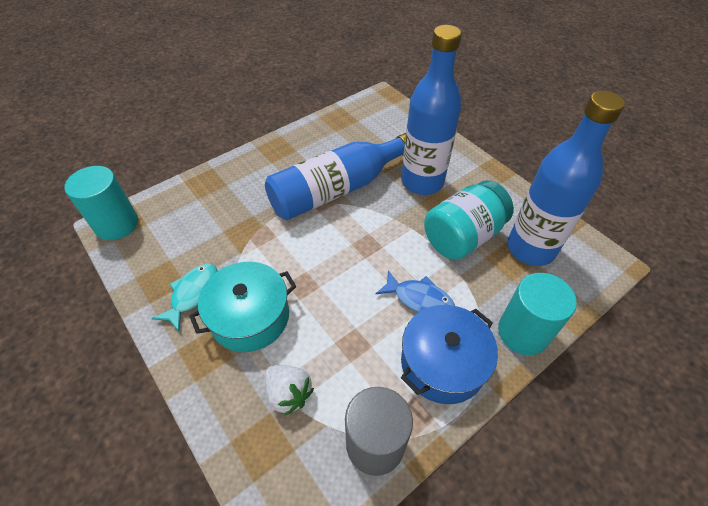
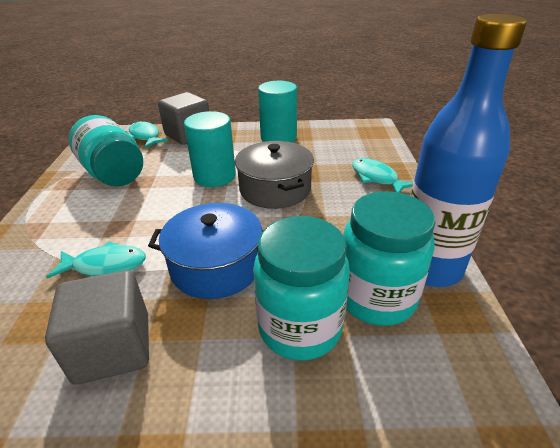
blue bottle: [265,133,406,220] [401,25,462,195] [507,91,625,266] = 3 -> [410,14,527,287] = 1
blue fish: [375,270,455,313] = 1 -> none = 0
grey cube: none = 0 -> [45,270,149,385] [158,92,209,145] = 2
grey cylinder: [345,387,413,476] = 1 -> none = 0
grey pot: none = 0 -> [235,141,314,209] = 1
turquoise fish: [152,264,217,331] = 1 -> [46,241,146,278] [129,121,168,148] [352,158,413,193] = 3
turquoise jar: [424,180,514,260] = 1 -> [69,115,143,187] [253,216,350,361] [343,191,435,326] = 3
turquoise pot: [189,262,296,352] = 1 -> none = 0
white strawberry: [265,365,314,416] = 1 -> none = 0

